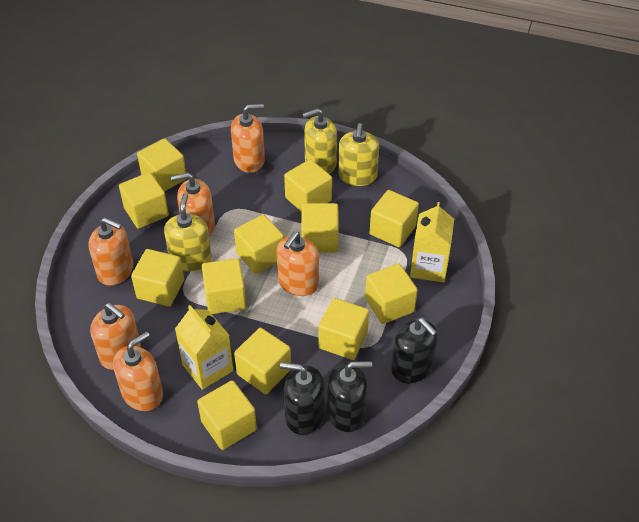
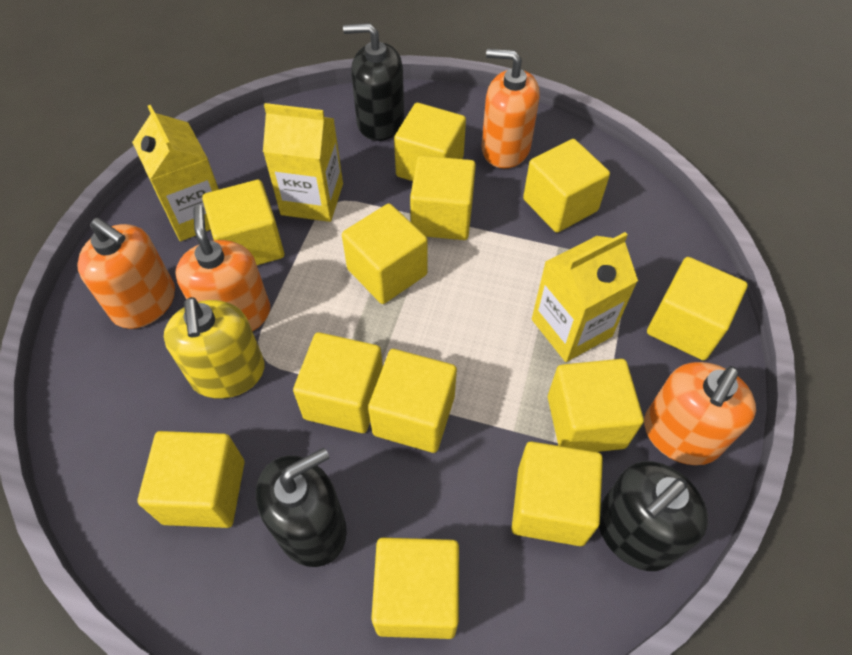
orange soap dispenser: [88,218,133,286] [90,303,141,370] [113,331,163,411] [171,173,215,237] [231,104,265,173] [276,231,319,296] = 6 -> [77,218,175,329] [175,205,270,331] [482,49,540,168] [644,362,756,465] = 4
yellow carton: [175,305,234,390] [410,202,454,282] = 2 -> [132,105,219,241] [263,103,343,222] [532,232,638,362] = 3
yellow soap dispenser: [164,193,212,272] [302,108,337,174] [338,123,379,186] = 3 -> [164,297,265,399] = 1

